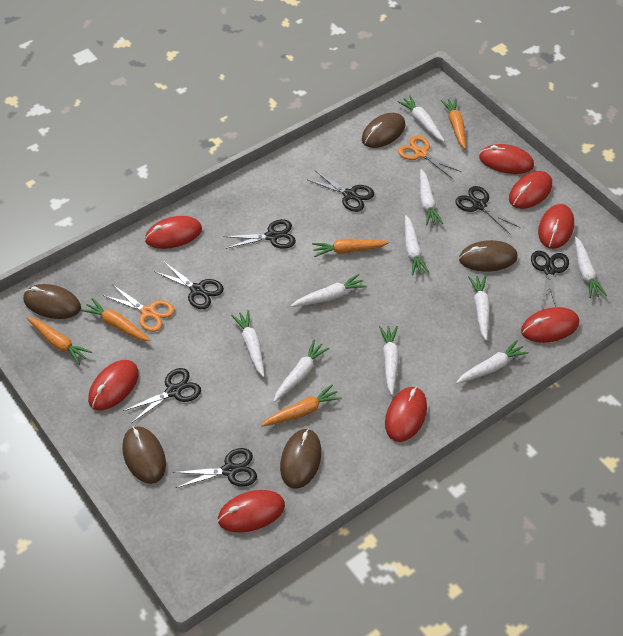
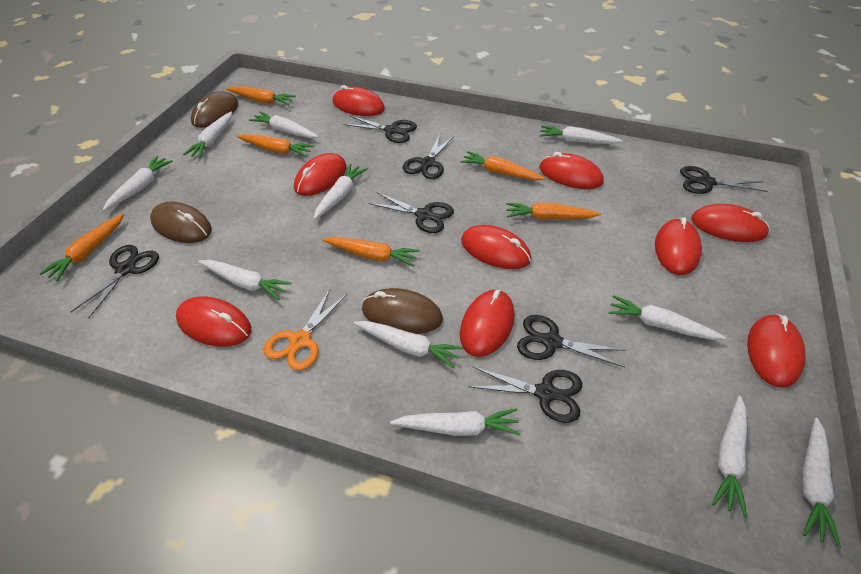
brown mouse: [23,284,81,319] [122,426,166,484] [280,429,322,489] [362,113,405,148] [459,240,518,272] = 5 -> [150,201,212,243] [191,91,238,128] [362,288,443,334] = 3
orange carrot: [27,317,92,365] [81,298,151,341] [261,384,342,427] [312,239,390,257] [441,98,466,149] = 5 -> [39,213,124,281] [226,86,296,105] [237,134,314,157] [322,237,420,266] [460,151,545,180] [506,202,601,219] = 6
orange scissors: [103,285,175,332] [398,136,461,179] = 2 -> [264,289,348,370] = 1
red mouse: [88,360,139,410] [145,216,202,249] [218,490,285,533] [385,387,427,442] [479,144,534,174] [509,171,552,209] [521,307,579,343] [538,204,574,249] = 8 -> [176,297,251,347] [294,153,347,196] [333,85,385,116] [460,290,514,357] [461,225,531,269] [539,152,604,189] [655,217,702,275] [691,204,770,242] [747,314,805,388] = 9
white carrot: [231,310,265,377] [274,340,330,402] [291,274,367,307] [379,326,399,395] [397,96,445,142] [405,215,430,275] [420,169,443,226] [456,340,529,384] [468,276,490,341] [575,236,607,298] = 10 -> [103,156,173,211] [183,112,232,158] [198,260,292,300] [249,112,319,138] [314,164,368,220] [354,321,463,369] [390,408,521,436] [540,125,623,144] [609,295,726,340] [712,396,747,518] [802,418,841,548] = 11

